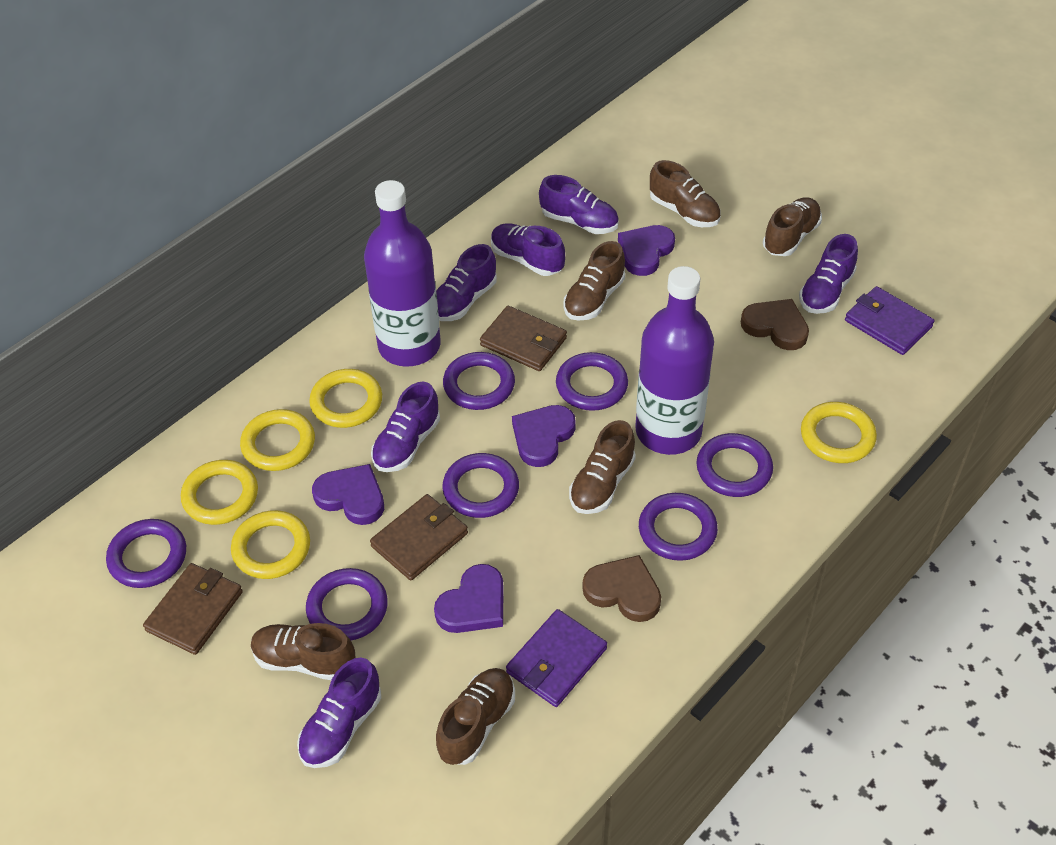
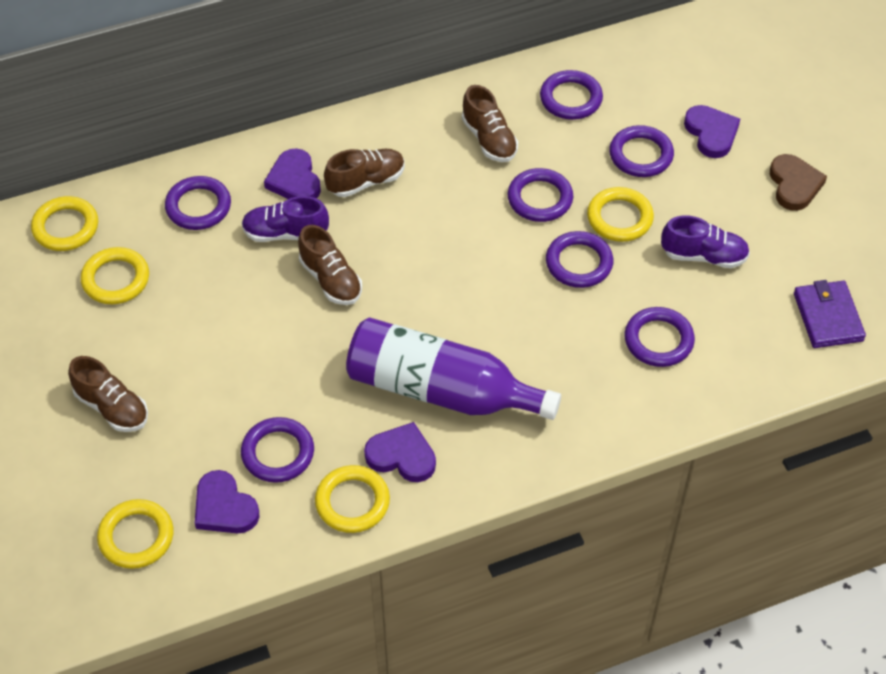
brown heart: [582,555,661,622] [741,299,809,350] = 2 -> [770,154,827,211] = 1
brown shoe: [251,623,356,680] [436,668,515,765] [563,241,625,320] [569,420,636,514] [650,160,721,227] [763,197,822,256] = 6 -> [68,356,148,432] [298,225,362,305] [324,149,405,197] [462,85,518,162] = 4
brown wallet: [143,563,243,655] [370,494,468,580] [480,306,567,371] = 3 -> none = 0
purple bottle: [364,180,441,367] [635,266,714,455] = 2 -> [346,318,561,420] = 1
purple shoe: [297,658,381,768] [371,382,440,472] [436,244,497,321] [491,223,565,276] [539,175,619,234] [799,234,858,314] = 6 -> [242,196,329,242] [661,215,750,268] = 2
purple wallet: [506,609,607,707] [845,286,934,355] = 2 -> [794,280,866,348] = 1

